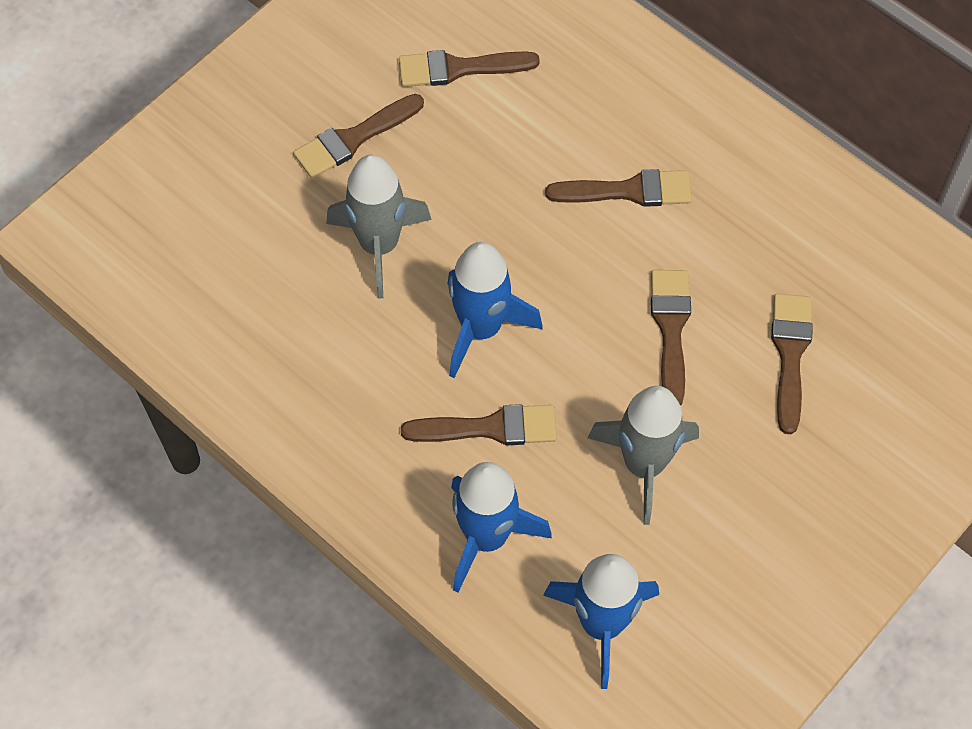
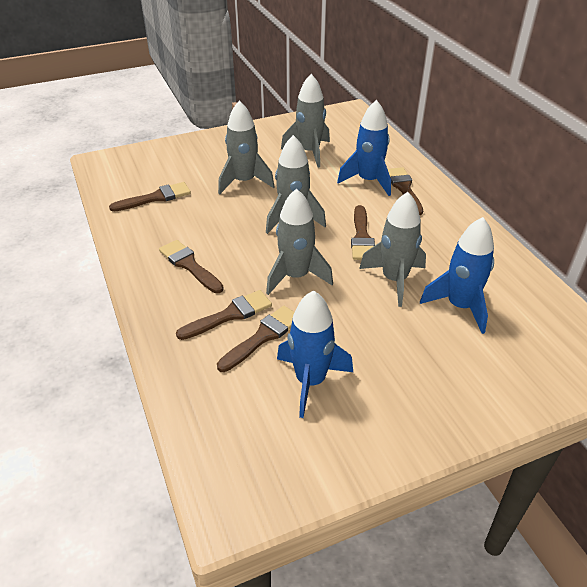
grey rocket: [326,155,432,298] [587,386,699,525] = 2 -> [218,101,275,194] [266,135,326,234] [266,188,333,295] [281,74,330,168] [359,192,426,307] = 5

